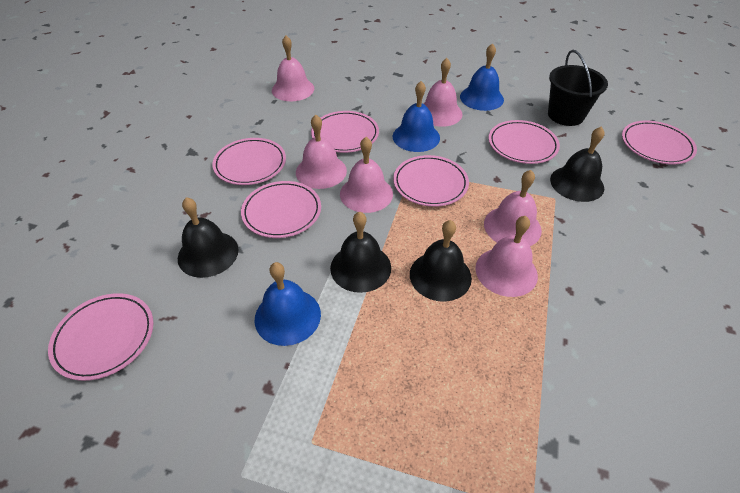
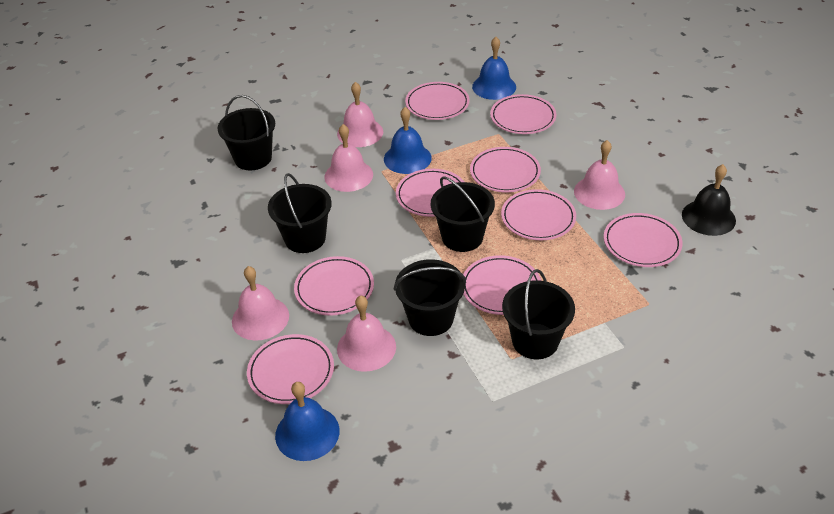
black bell: [178,197,239,278] [330,211,391,293] [410,220,472,302] [550,126,604,202] = 4 -> [682,164,736,236] = 1
black bucket: [548,50,608,126] = 1 -> [217,95,275,170] [268,173,332,253] [394,259,466,336] [431,176,495,252] [502,269,575,359] = 5
pink bell: [272,36,314,101] [296,115,347,189] [340,137,393,213] [423,58,462,127] [475,216,538,297] [484,170,542,246] = 6 -> [232,266,289,341] [325,124,373,192] [337,82,383,147] [337,295,396,372] [574,140,625,210] = 5
pink plate: [48,293,154,381] [212,138,286,185] [241,181,321,238] [311,111,379,153] [393,155,469,207] [488,120,560,164] [622,121,697,164] = 7 -> [247,334,334,404] [294,256,374,316] [396,169,464,217] [405,82,470,120] [463,255,541,315] [470,147,541,192] [490,94,556,134] [501,189,576,240] [604,213,683,267] = 9

